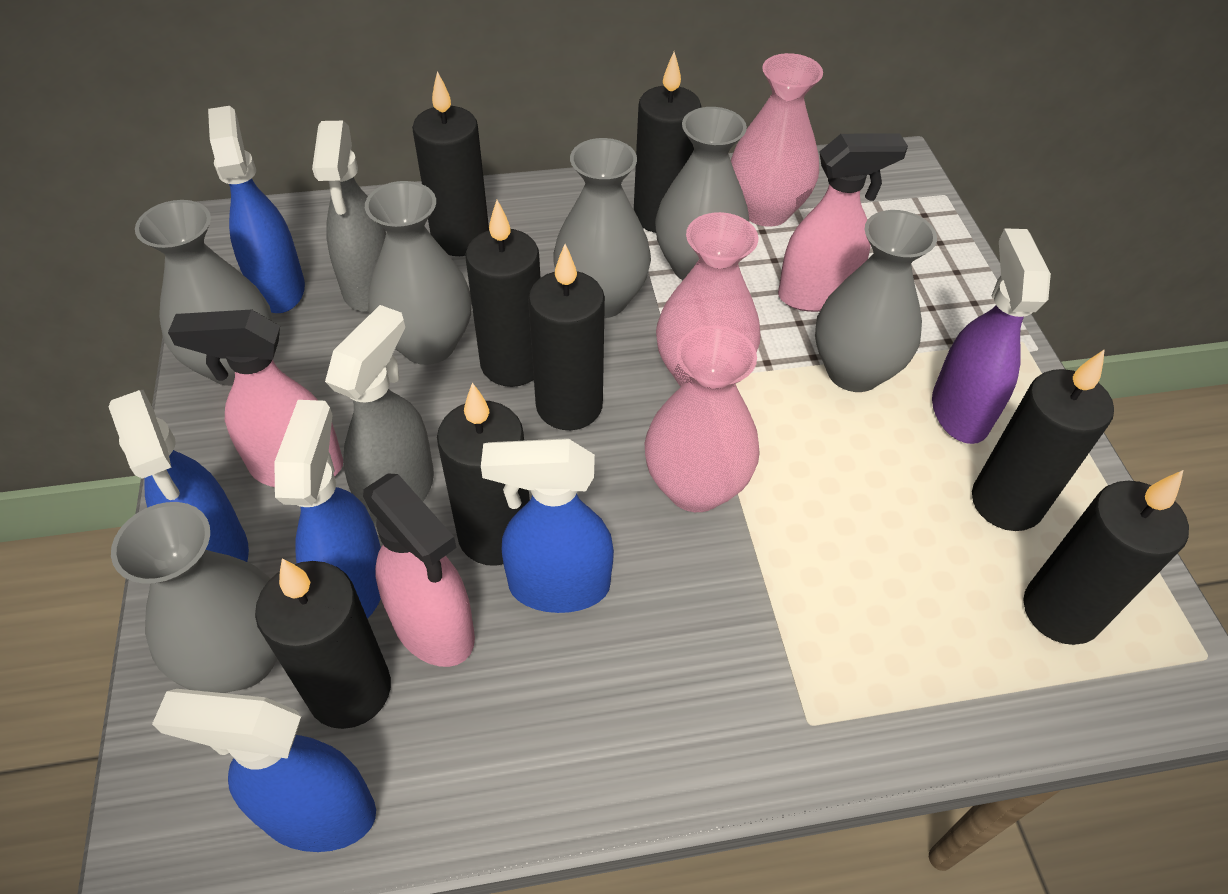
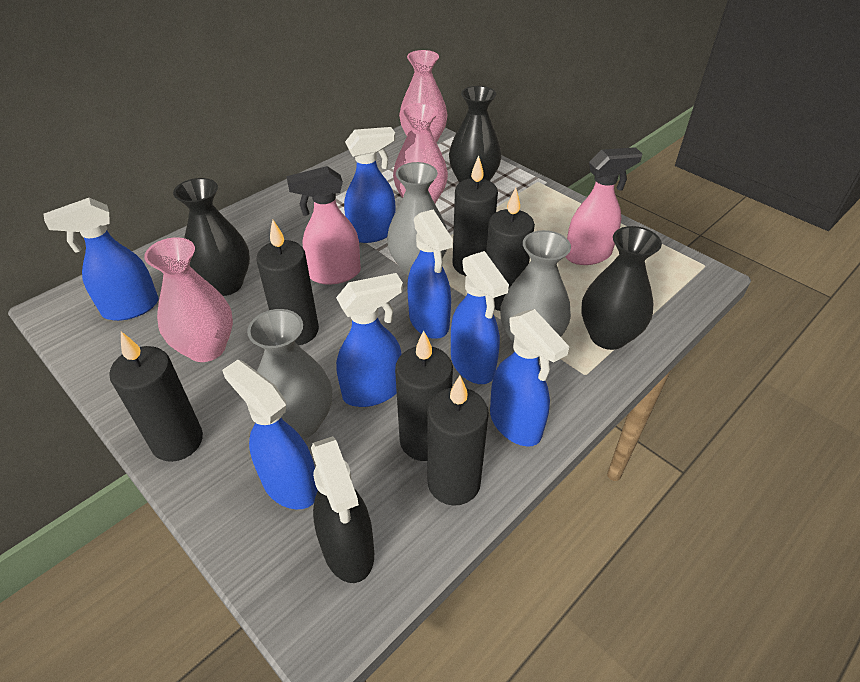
black candle: [255,558,391,729] [412,71,489,256] [437,383,530,566] [465,200,540,387] [528,244,605,430] [634,52,701,233] [972,349,1114,531] [1023,470,1189,645] = 8 -> [109,331,203,462] [256,220,319,345] [395,331,453,461] [427,375,489,506] [453,156,498,276] [486,188,535,311] = 6
black spray bottle: none = 0 -> [311,436,374,583] = 1
black vase: none = 0 -> [173,178,250,296] [449,86,502,183] [581,226,662,350] = 3
blue spray bottle: [108,390,249,562] [152,689,376,852] [208,106,305,313] [274,400,381,619] [481,438,614,613] = 5 -> [43,198,158,321] [222,360,318,510] [336,273,403,407] [344,127,396,243] [407,209,453,339] [451,251,509,384] [490,309,570,447] = 7
grey spray bottle: [312,121,386,311] [325,305,434,528] = 2 -> none = 0
grey vase: [111,502,278,693] [135,200,273,386] [365,181,472,365] [553,138,651,318] [655,107,749,280] [815,210,937,392] = 6 -> [247,309,332,439] [387,162,447,276] [500,230,571,344] = 3
pink spray bottle: [168,310,343,487] [363,473,475,667] [778,134,908,312] = 3 -> [286,166,361,285] [565,147,642,265] = 2
purple spray bottle: [932,228,1051,444] = 1 -> none = 0

